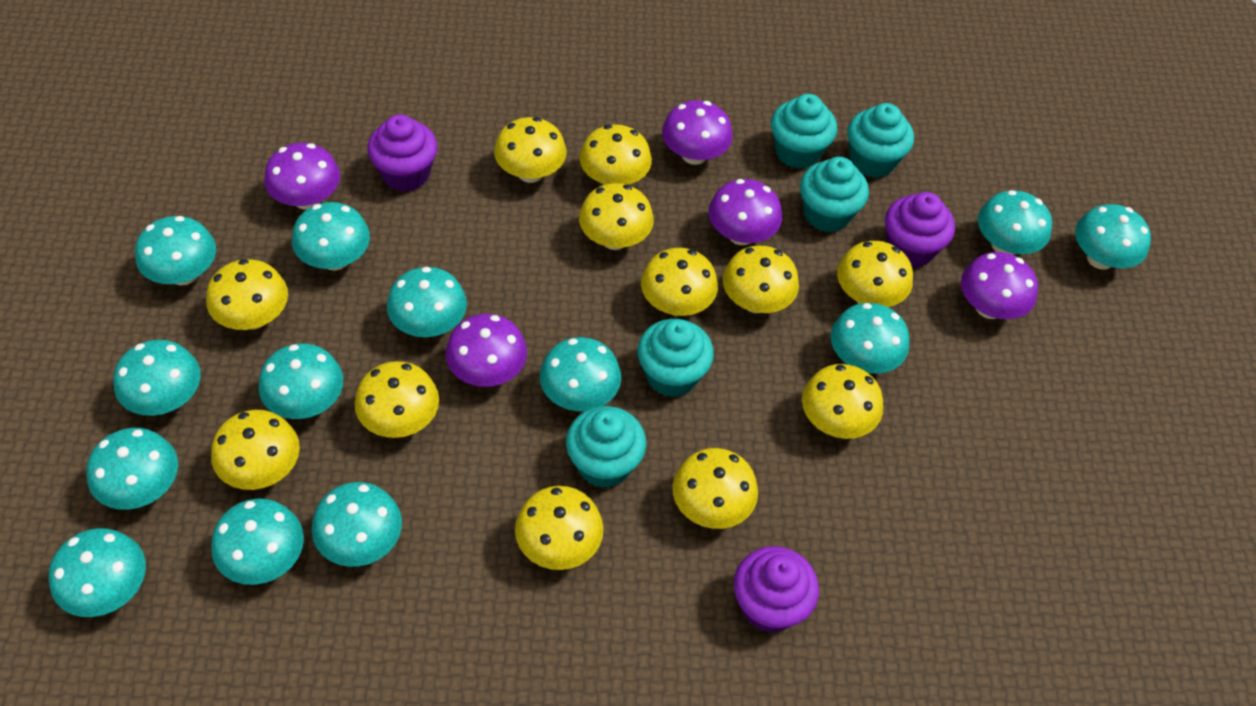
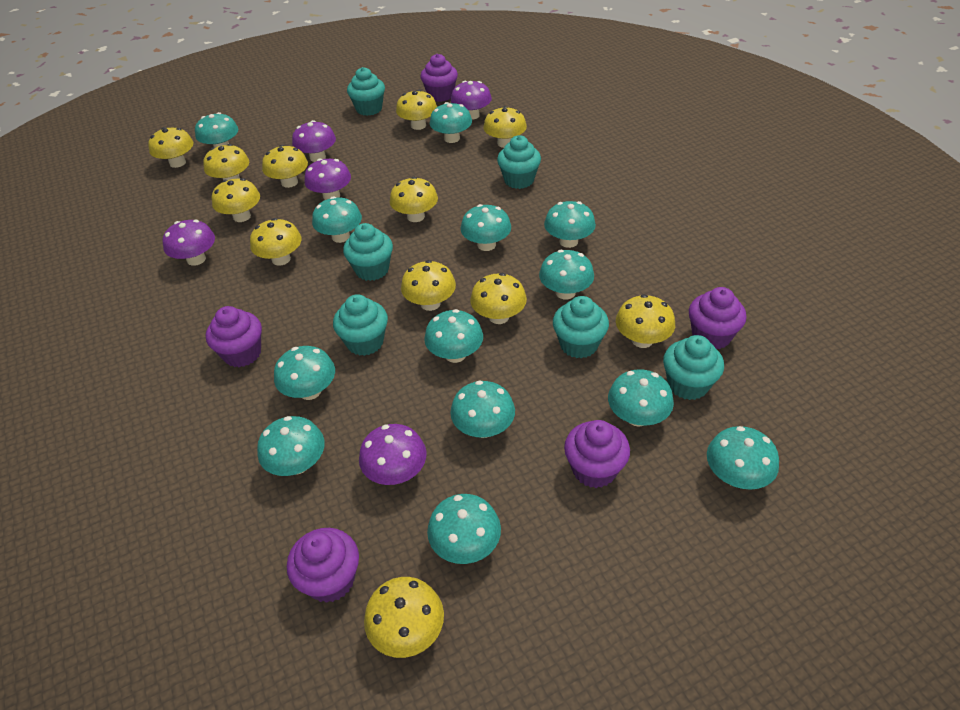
purple cupcake: [367,114,437,192] [734,546,819,633] [885,192,955,268] = 3 -> [206,306,262,367] [287,528,359,603] [420,54,458,102] [564,420,630,488] [689,287,746,349] = 5
turquoise cupcake: [566,406,646,488] [637,319,714,397] [771,94,837,169] [800,157,869,232] [848,103,914,178] = 5 -> [333,294,388,356] [343,223,393,281] [347,67,385,116] [497,135,541,189] [553,296,609,359] [663,335,724,400] = 6

